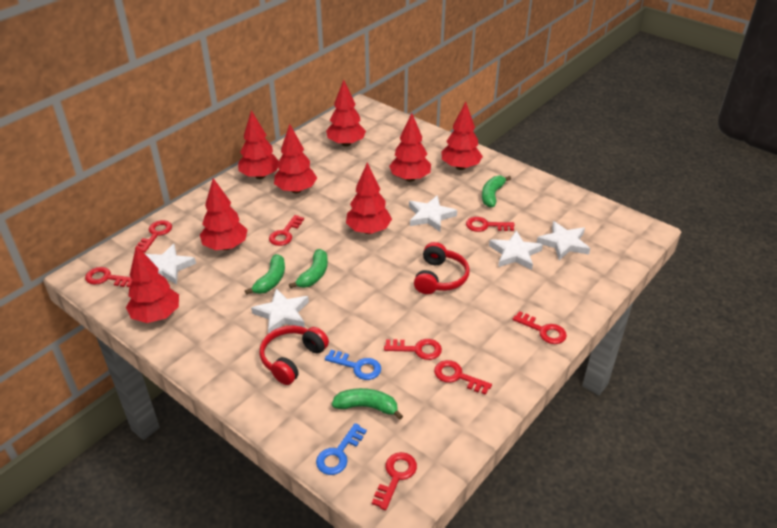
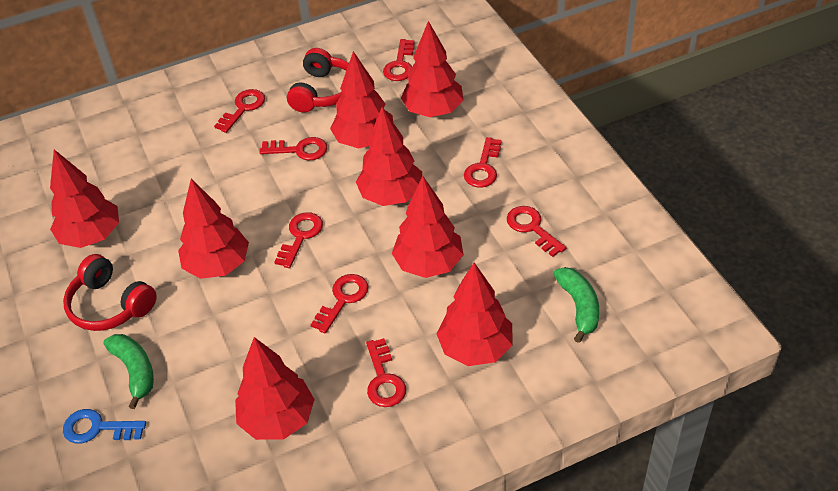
blue key: [316,423,367,475] [325,350,381,380] = 2 -> [63,409,146,444] = 1
green banana: [245,254,285,295] [289,249,328,288] [332,388,403,420] [482,176,511,207] = 4 -> [103,334,154,409] [553,267,599,343] = 2
white star: [145,244,196,285] [251,288,309,333] [409,195,457,232] [489,230,543,270] [537,221,590,260] = 5 -> none = 0

